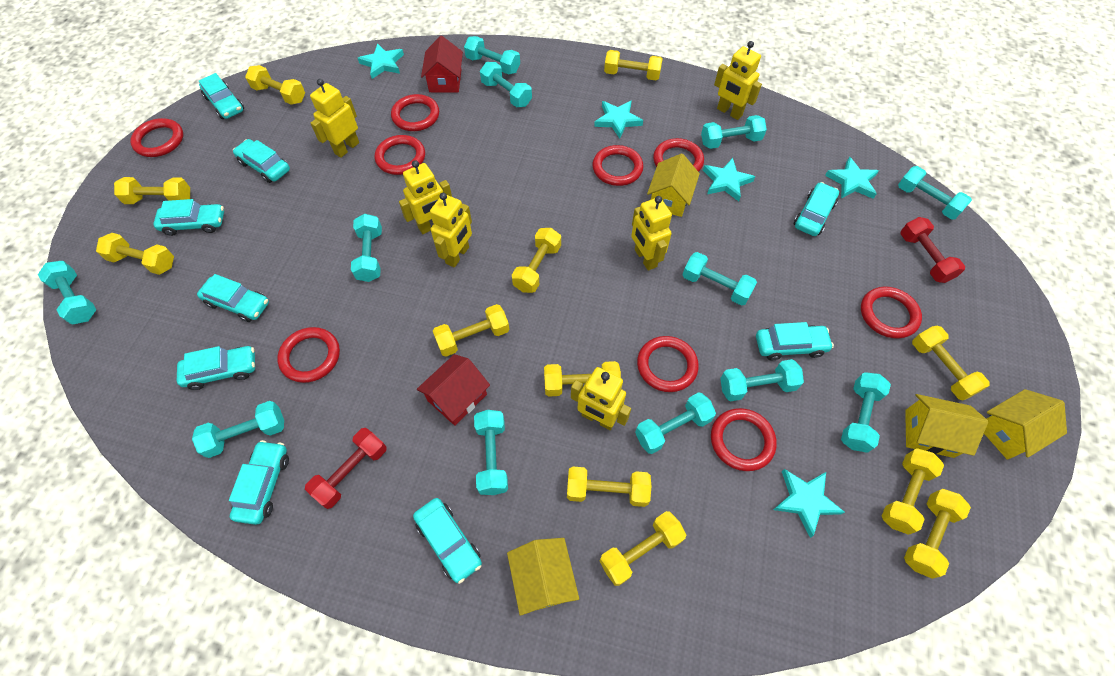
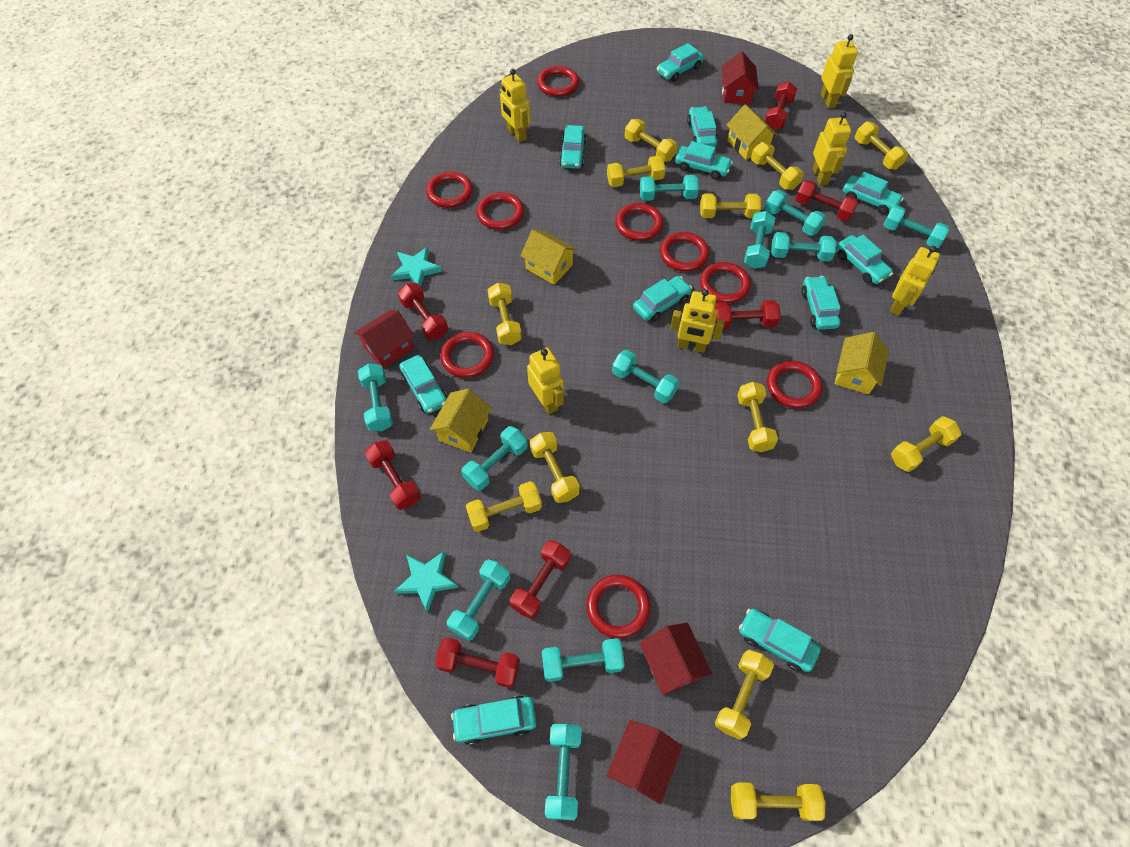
red dumbbell: [305,428,387,509] [900,217,965,283] = 2 -> [365,440,420,510] [398,283,448,340] [435,637,520,688] [510,540,571,619] [715,300,780,329] [765,81,797,130] [795,180,859,221] = 7
red house: [417,354,490,425] [421,36,463,93] = 2 -> [354,310,415,368] [607,720,682,804] [639,623,712,695] [721,51,759,104] = 4
turquoise car: [153,199,224,236] [177,346,255,390] [197,274,269,322] [199,73,244,119] [229,440,289,525] [233,139,290,183] [413,498,482,584] [756,322,834,361] [794,182,839,236] = 9 -> [399,355,447,414] [451,696,536,745] [559,125,587,169] [633,276,692,322] [657,43,704,82] [675,141,733,180] [687,106,718,147] [739,609,821,672] [801,276,841,330] [836,235,893,284] [843,172,903,214] = 11
turquoise dumbbell: [38,261,96,324] [192,401,284,458] [351,214,382,282] [464,36,520,74] [474,410,508,495] [480,62,532,107] [635,392,716,454] [683,252,757,306] [701,115,767,149] [720,359,804,401] [841,372,891,453] [898,166,972,219] = 12 -> [358,363,393,431] [447,559,510,641] [461,426,528,491] [542,638,625,682] [545,724,582,820] [612,350,679,403] [640,175,699,201] [744,211,775,269] [764,190,826,236] [771,232,837,262] [883,205,950,248] = 11
turquoise star: [358,43,404,79] [594,101,643,139] [703,158,755,202] [773,469,845,538] [825,157,879,199] = 5 -> [391,247,442,287] [394,551,459,613] = 2

